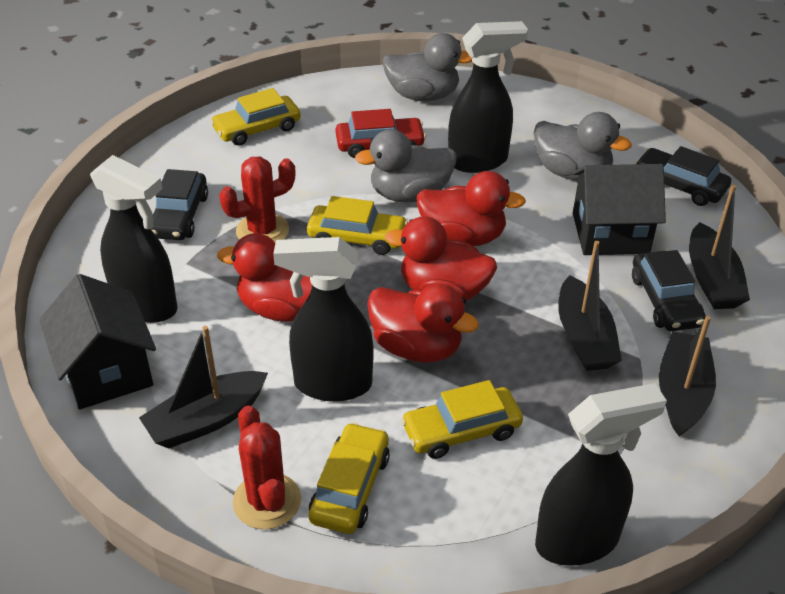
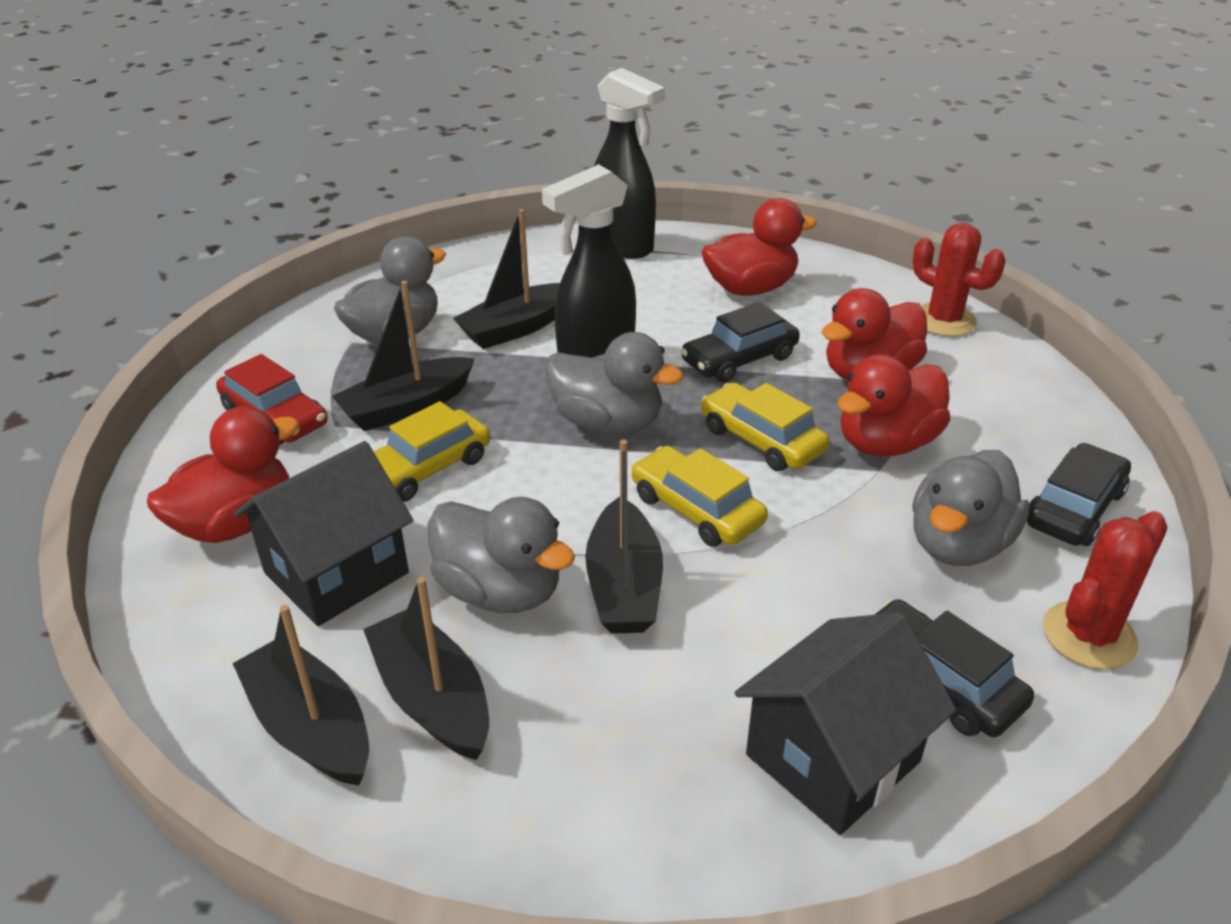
black boat: [139,326,268,449] [558,241,622,371] [659,316,716,437] [689,185,750,309] = 4 -> [232,605,369,786] [332,281,475,431] [363,577,489,760] [453,209,560,349] [585,439,663,634] = 5
black spray bottle: [90,155,178,323] [273,237,373,402] [448,21,528,173] [535,383,667,566] = 4 -> [542,164,636,358] [594,68,665,259] = 2
grey duck: [355,129,456,202] [382,33,472,101] [534,112,632,181] = 3 -> [334,236,446,345] [428,497,575,613] [545,332,683,434] [912,450,1030,566] = 4
yellow car: [210,88,301,146] [307,196,408,255] [309,422,390,534] [401,380,523,459] = 4 -> [374,401,490,502] [631,446,768,547] [701,382,829,471] = 3

